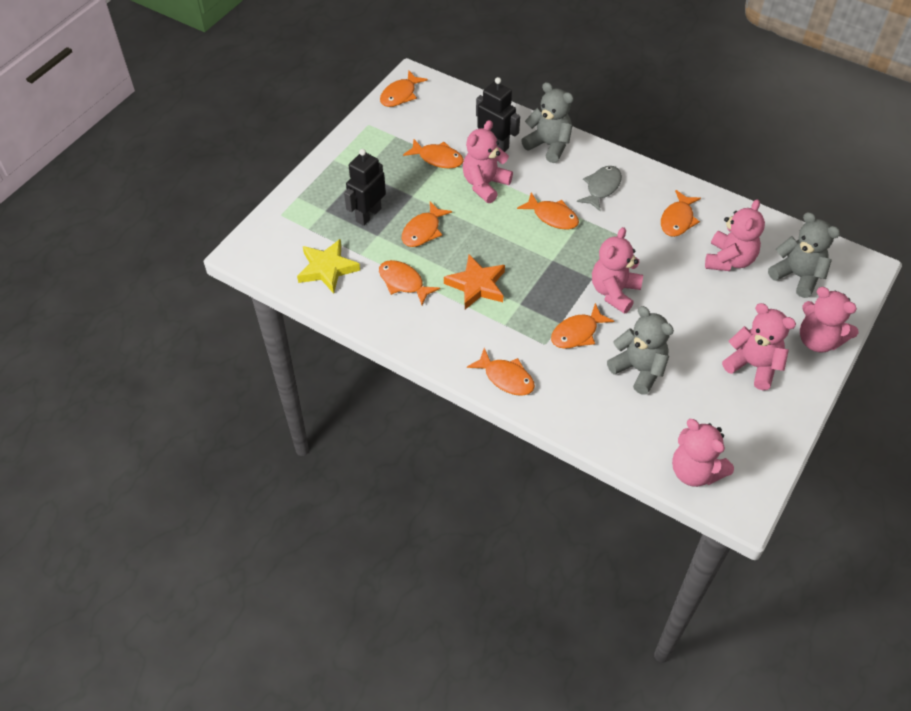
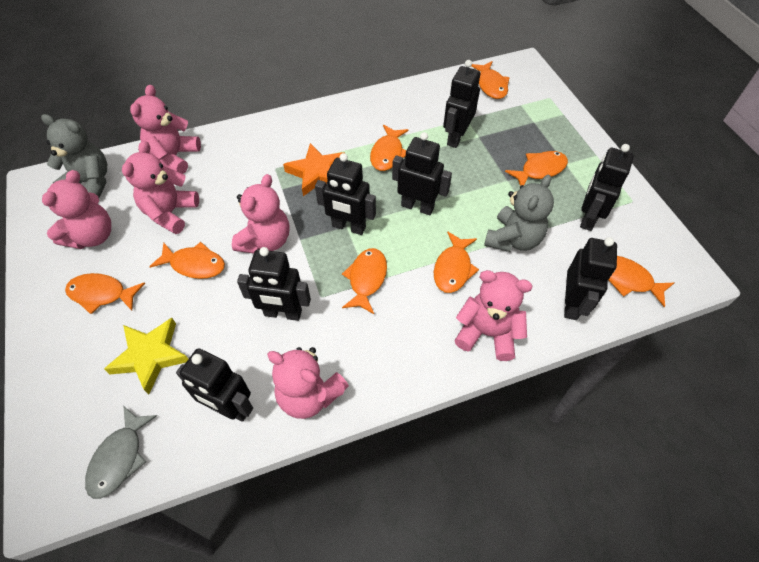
black robot: [344,149,386,226] [476,77,520,152] = 2 -> [176,348,253,422] [237,247,311,321] [315,153,376,235] [392,132,452,215] [443,60,481,148] [564,237,617,320] [580,144,634,231] = 7
grey teddy bear: [521,82,574,163] [607,306,674,395] [768,212,840,298] = 3 -> [41,114,107,198] [484,174,554,252] = 2

